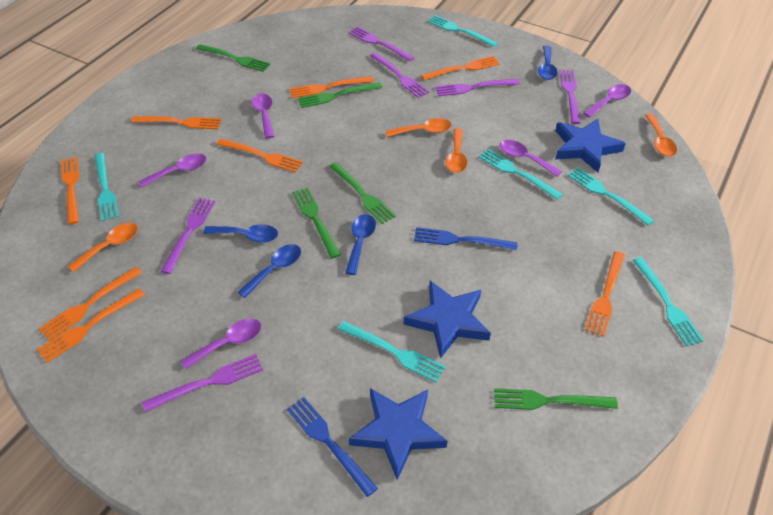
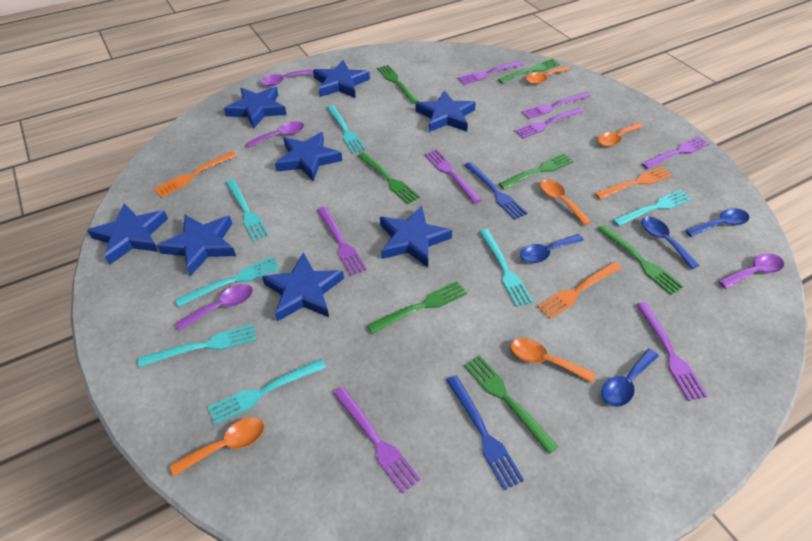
blue star: [349,388,447,480] [404,281,491,359] [555,118,626,173] = 3 -> [87,203,168,265] [157,215,236,276] [224,87,287,129] [262,252,344,321] [275,132,342,182] [313,60,370,98] [380,206,452,267] [415,90,476,132] = 8
green fork: [196,44,270,72] [292,188,341,258] [298,82,382,108] [329,162,396,224] [494,388,618,410] = 5 -> [358,152,420,204] [367,281,467,334] [377,65,419,104] [464,355,559,454] [498,59,560,83] [499,153,574,189] [598,225,683,295] = 7
orange fork: [37,288,145,363] [39,267,142,341] [61,157,79,224] [131,116,221,129] [217,138,303,173] [289,76,374,98] [421,56,500,80] [585,251,625,337] = 8 -> [154,151,237,198] [537,262,622,319] [594,167,672,199] = 3
orange spoon: [68,223,138,272] [386,118,452,137] [445,129,467,173] [645,114,677,157] = 4 -> [170,418,265,476] [511,338,596,383] [526,66,570,84] [540,179,591,225] [598,123,643,147] = 5
purple fork: [142,354,263,412] [160,198,215,274] [349,26,415,62] [370,52,430,98] [435,79,520,96] [559,70,580,124] = 6 -> [317,207,367,276] [333,387,421,494] [425,150,481,204] [457,61,524,85] [515,108,584,138] [521,92,591,119] [636,302,707,401] [642,136,710,169] = 8
purple spoon: [138,153,207,188] [181,319,261,369] [252,93,274,139] [500,140,562,177] [583,84,631,118] = 5 -> [176,284,253,331] [246,121,304,148] [260,69,313,86] [718,253,784,289] = 4
turquoise fork: [94,153,119,221] [338,321,446,382] [427,15,497,47] [479,149,563,200] [568,167,654,225] [633,257,704,346] = 6 -> [138,324,256,367] [175,257,280,307] [208,359,326,425] [226,179,269,241] [326,105,366,153] [479,229,533,307] [613,190,692,226] = 7

